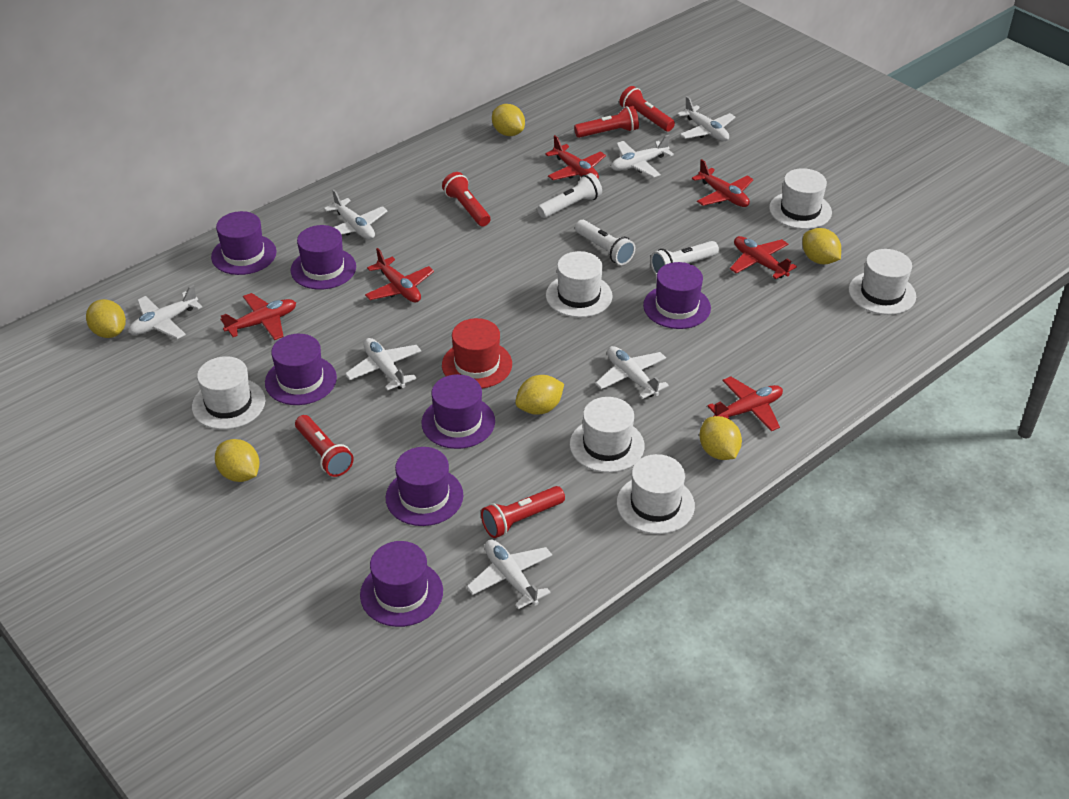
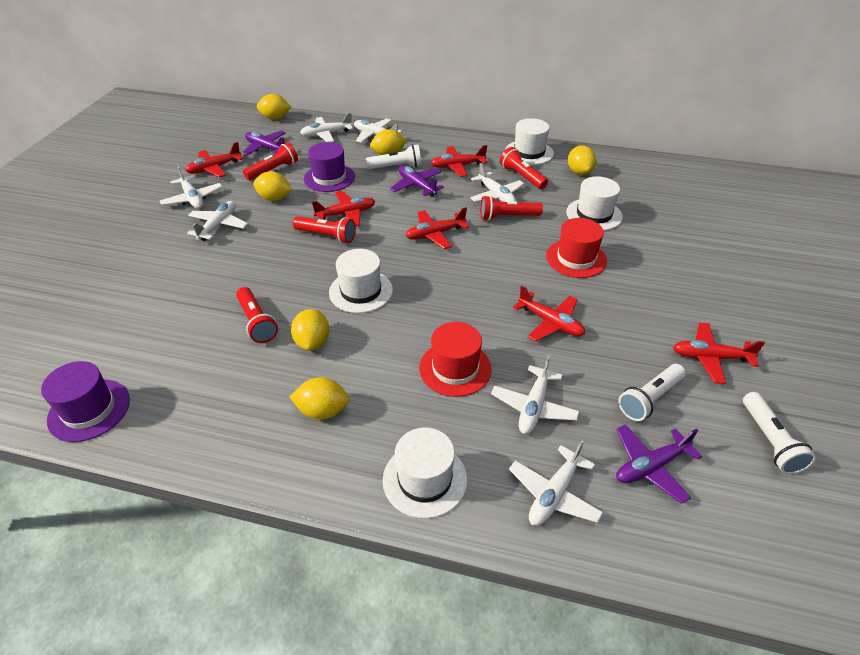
purple hat: [211,211,277,275] [265,334,337,405] [291,225,356,290] [360,541,443,627] [386,447,463,526] [422,374,495,449] [643,262,711,329] = 7 -> [41,361,130,442] [304,142,355,192] = 2
purple plane: none = 0 -> [242,131,292,156] [390,165,444,197] [616,424,702,504] = 3
red hat: [442,318,512,389] = 1 -> [419,322,492,397] [546,218,607,278] = 2
white hat: [192,356,265,430] [546,251,613,318] [570,397,645,473] [617,454,695,534] [769,168,832,229] [849,249,916,315] = 6 -> [329,249,393,313] [383,427,467,519] [505,118,554,165] [566,176,623,231] = 4

